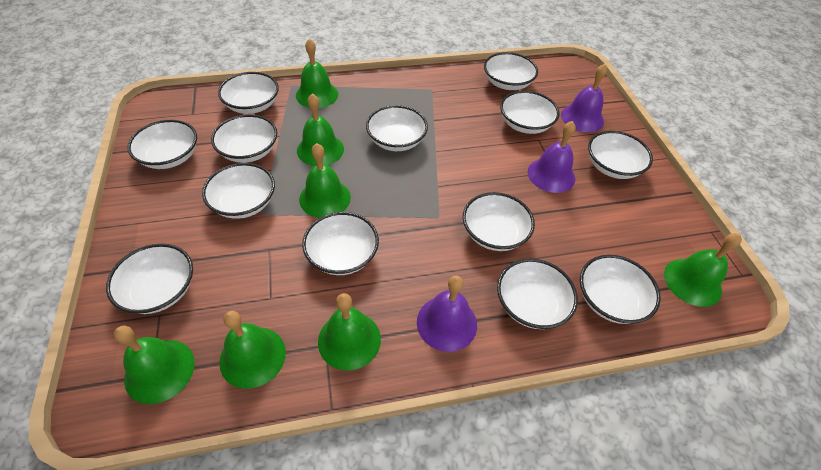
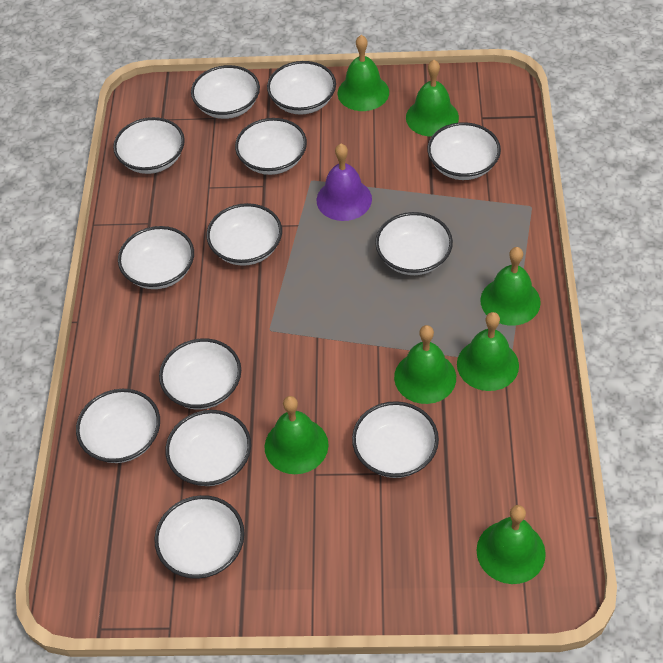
purple bell: [417,275,477,352] [528,121,576,193] [561,64,607,132] = 3 -> [317,144,372,221] = 1

